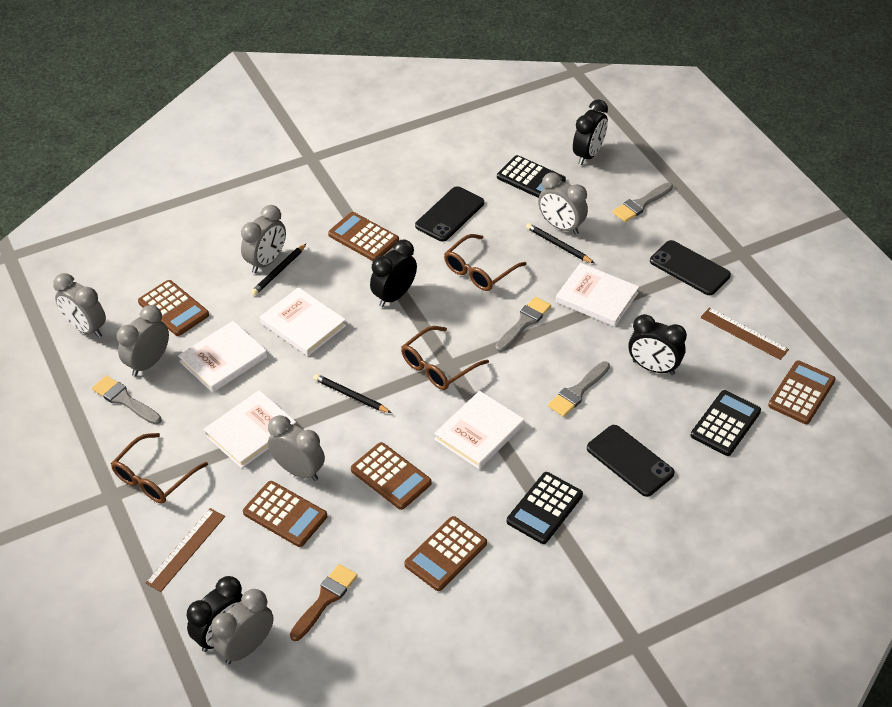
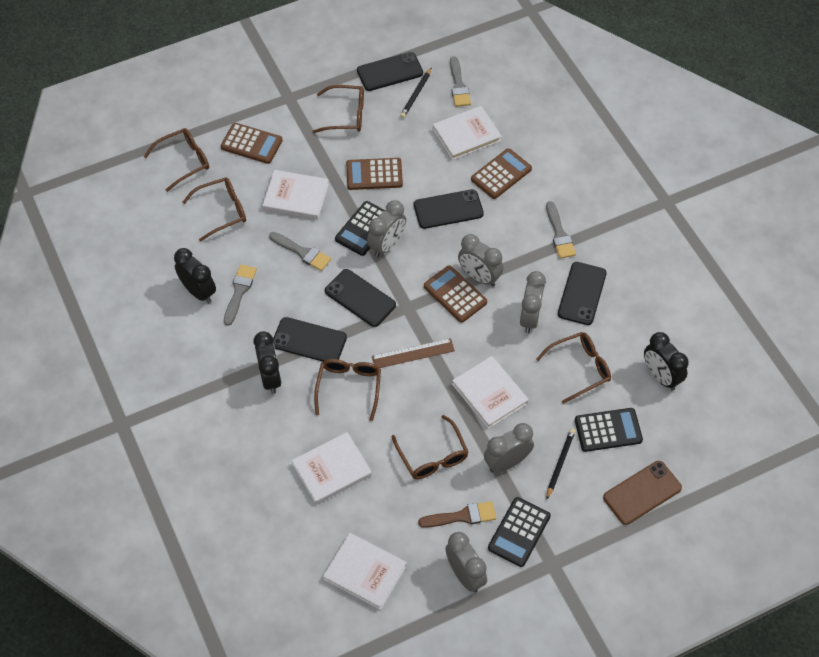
black clock: [187,576,243,652] [370,239,417,307] [573,99,608,165] [629,314,687,375] = 4 -> [174,248,216,303] [253,331,282,394] [644,332,689,391] = 3
black pencil: [251,243,307,296] [313,374,392,413] [526,223,594,263] = 3 -> [400,67,432,118] [546,429,576,500] = 2
black phone: [415,186,484,242] [587,425,675,497] [650,240,731,295] = 3 -> [273,317,347,362] [325,269,396,327] [357,52,423,91] [414,189,484,229] [558,262,607,325] = 5
brown calculator: [138,280,209,336] [243,481,327,547] [328,212,399,261] [351,442,432,510] [404,516,487,591] [768,361,836,424] = 6 -> [220,123,283,164] [346,158,403,190] [424,265,487,323] [471,148,532,199] = 4
brown glasses: [111,433,208,503] [401,326,489,390] [444,234,527,291] = 3 -> [144,128,209,192] [182,177,246,242] [312,85,364,133] [314,359,381,421] [392,415,468,479] [536,332,611,404] = 6
brown phone: none = 0 -> [603,461,682,525] = 1
brown ruler: [146,508,225,592] [700,307,789,360] = 2 -> [372,338,455,368] = 1
grey clock: [53,273,106,338] [117,305,169,376] [211,589,274,664] [241,205,286,273] [267,415,325,481] [538,172,588,235] = 6 -> [367,200,406,257] [445,532,487,592] [458,234,503,287] [484,423,534,473] [520,271,546,333] = 5

